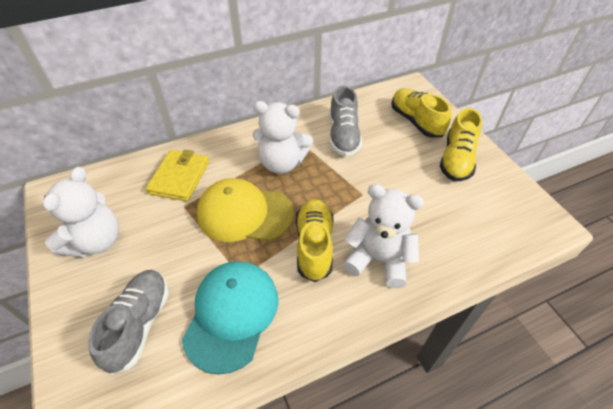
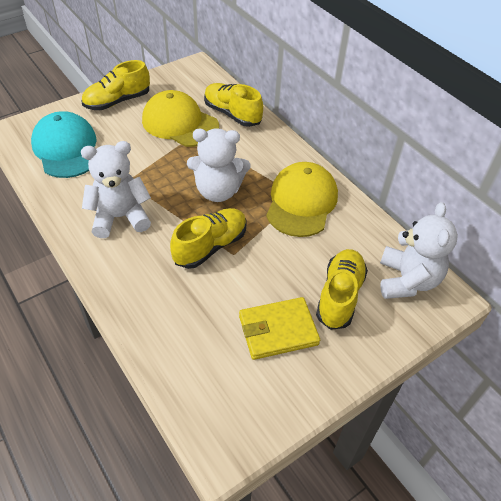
grey shoe: [88,270,169,374] [330,85,362,156] = 2 -> none = 0
yellow cap: [197,178,294,242] = 1 -> [142,90,219,147] [266,162,338,237] = 2
yellow shoe: [296,199,333,282] [392,88,451,138] [440,108,482,181] = 3 -> [82,60,150,110] [170,208,247,269] [204,83,263,127] [316,249,368,330] = 4

